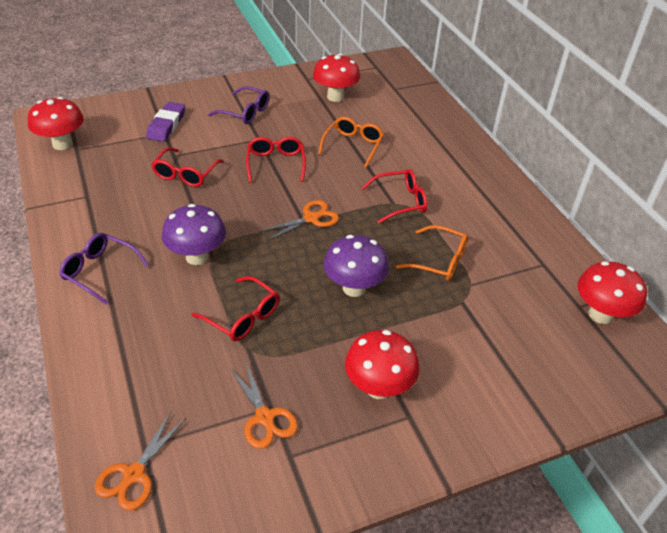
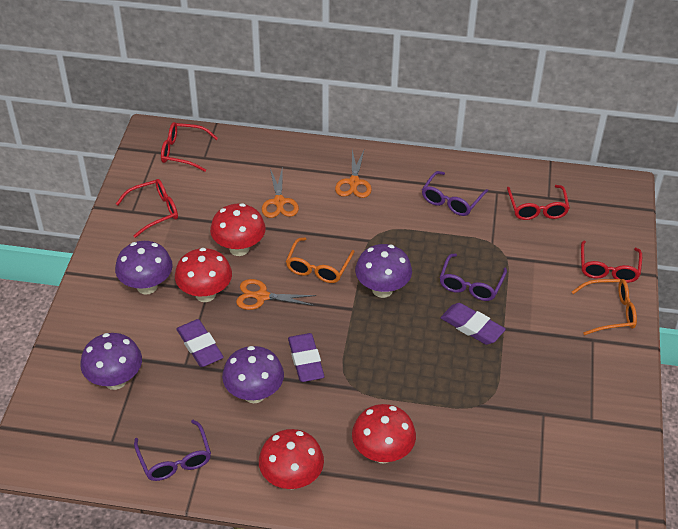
purple eraser: [146,102,185,142] = 1 -> [176,319,224,367] [288,333,324,382] [441,303,506,345] = 3
purple glasses: [59,233,149,305] [208,86,269,124] = 2 -> [134,420,211,481] [422,171,488,216] [439,253,507,301] = 3
purple mushroom: [162,204,226,265] [324,235,389,297] = 2 -> [80,333,142,390] [115,241,173,294] [222,346,284,403] [355,244,412,298] = 4

